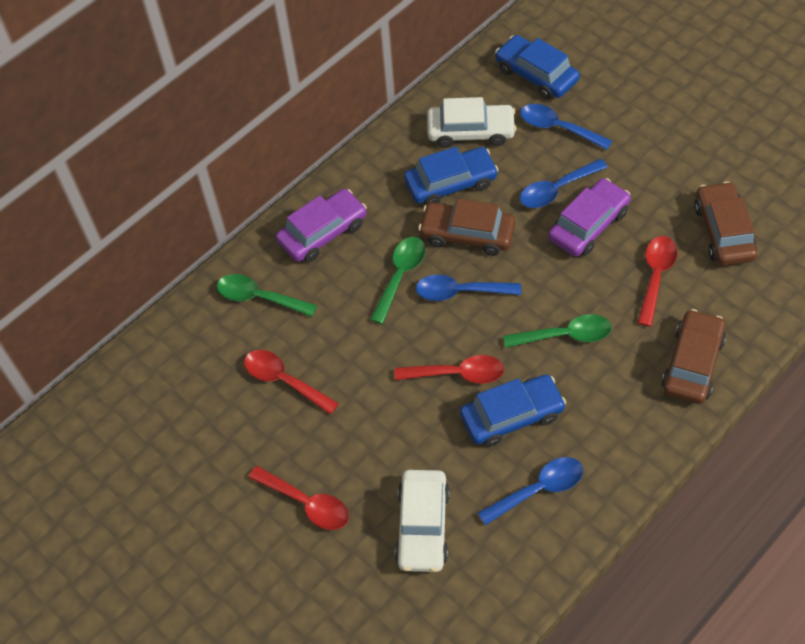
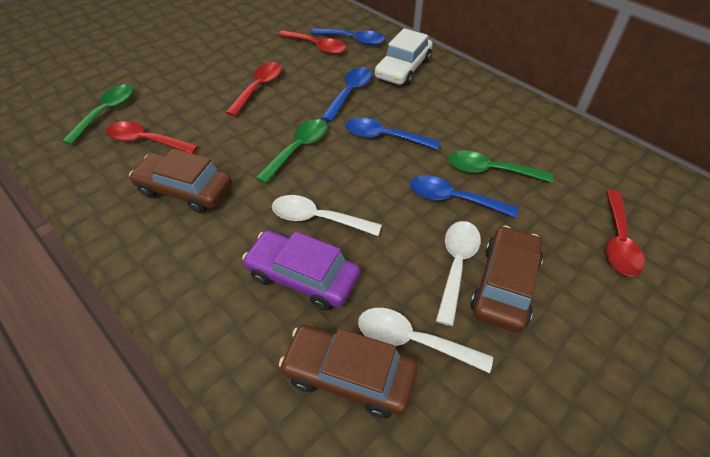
blue car: [404,147,499,206] [460,374,566,447] [495,35,580,99] = 3 -> none = 0
purple car: [276,189,367,262] [548,178,631,257] = 2 -> [242,230,360,310] = 1
white car: [395,470,450,572] [427,97,517,148] = 2 -> [375,28,433,86] = 1
white spoon: none = 0 -> [272,195,382,236] [358,308,493,373] [436,221,481,326] = 3

